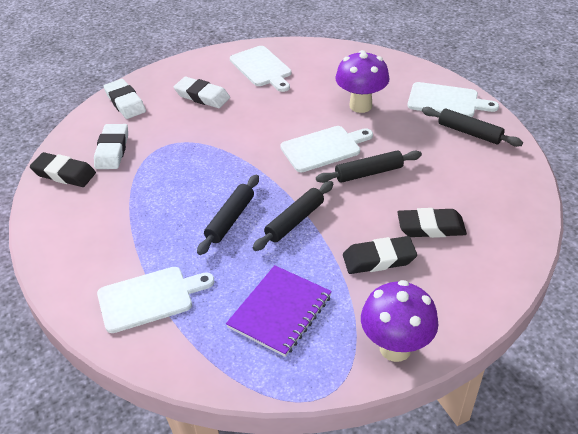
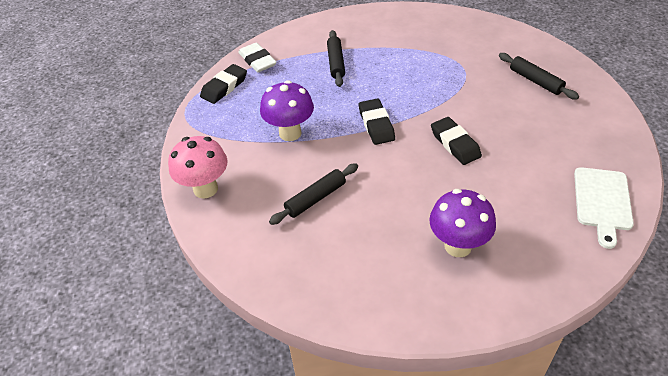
black rolling pin: [197,175,259,255] [252,181,333,251] [316,150,422,183] [422,107,523,147] = 4 -> [269,163,358,225] [327,30,345,87] [499,53,579,100] = 3
pink mushroom: none = 0 -> [168,136,228,199] = 1
purple notebook: [226,265,332,357] = 1 -> none = 0
white cutting board: [97,267,215,333] [230,46,292,92] [280,126,373,172] [407,82,499,117] = 4 -> [574,167,634,249] = 1
white eraser: [94,124,128,169] [104,79,146,119] [174,77,230,108] = 3 -> [238,42,277,72] = 1

